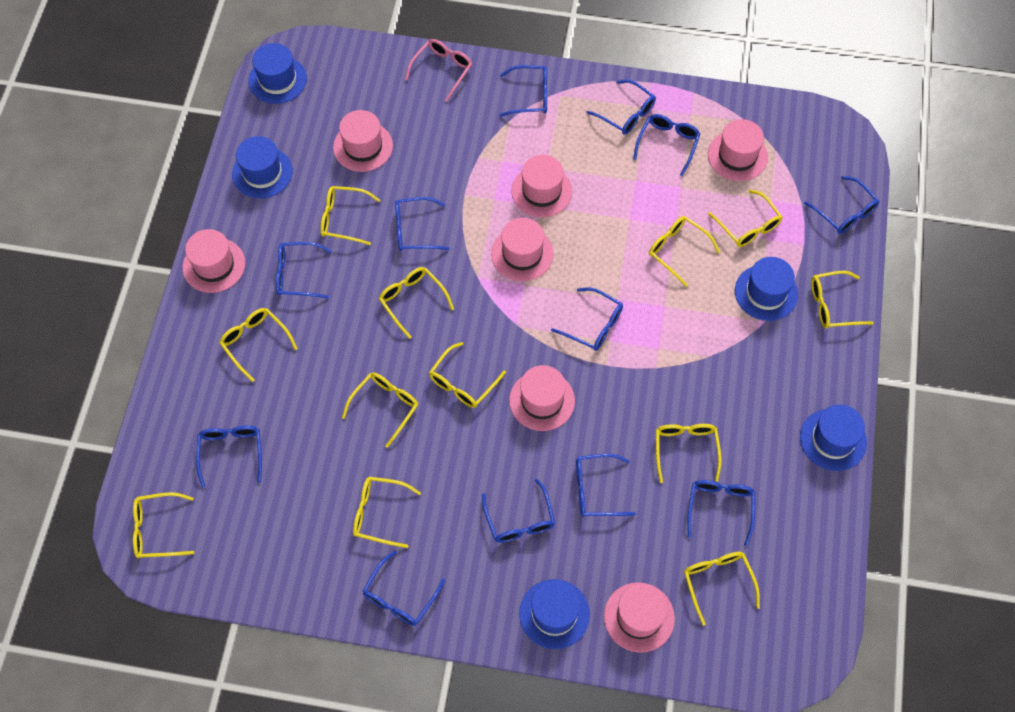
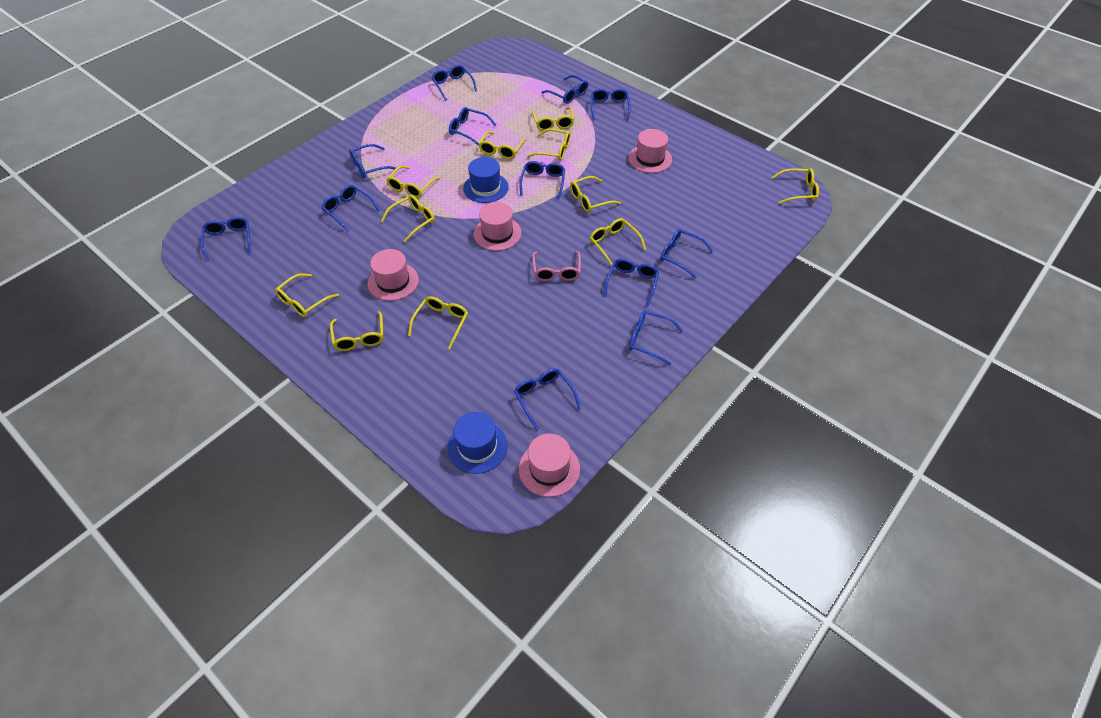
blue hat: [232,136,293,198] [248,43,307,104] [519,579,590,649] [735,257,798,321] [800,405,867,471] = 5 -> [447,412,508,474] [463,157,509,203] = 2
pink hat: [182,229,245,293] [333,110,393,172] [491,218,554,281] [509,365,575,431] [511,155,572,217] [604,582,675,653] [708,119,768,181] = 7 -> [368,249,419,301] [474,202,522,251] [519,433,580,497] [628,129,672,173] = 4
yellow glasses: [133,492,194,558] [219,308,298,382] [320,186,380,245] [342,372,418,448] [353,477,421,548] [379,267,454,339] [429,342,506,408] [649,216,720,287] [656,424,722,483] [684,552,760,626] [708,190,782,247] [811,271,874,329] = 12 -> [275,274,339,317] [330,311,383,351] [381,195,435,242] [386,166,441,198] [408,296,468,349] [478,131,527,159] [527,129,571,161] [532,107,574,131] [570,176,621,212] [590,218,646,266] [772,168,819,204] = 11

